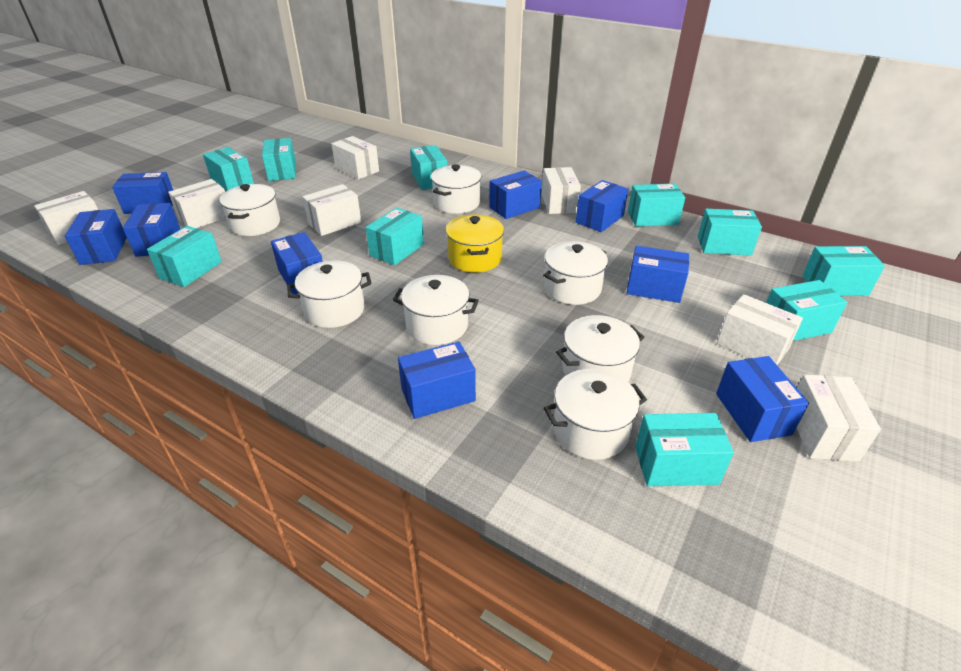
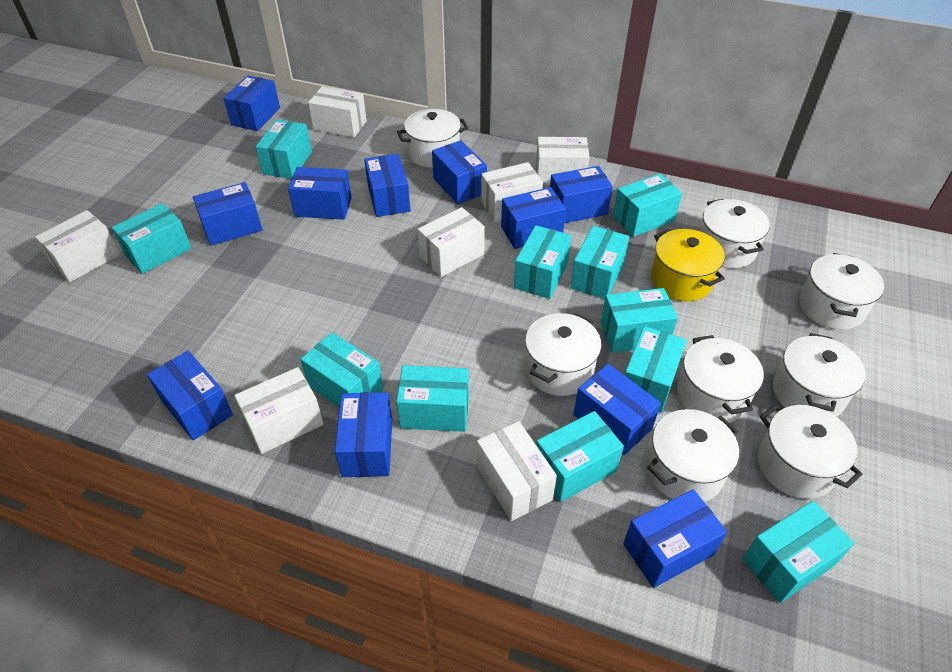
blue box: [65,209,127,265] [112,172,173,214] [123,203,180,257] [271,232,323,294] [398,341,476,419] [489,171,542,219] [576,180,628,232] [627,246,689,303] [716,356,809,442] = 9 -> [147,351,233,440] [193,182,263,246] [223,75,280,131] [288,167,352,220] [335,392,392,477] [364,154,411,217] [432,140,487,204] [501,187,566,249] [550,166,613,223] [573,364,661,455] [623,489,727,588] = 11
turquoise box: [147,226,222,287] [203,147,254,191] [262,138,296,181] [365,208,424,265] [410,145,447,190] [628,183,685,227] [635,413,734,486] [698,209,762,256] [766,280,847,341] [802,246,885,296] = 10 -> [111,203,192,274] [256,120,312,179] [300,332,383,408] [396,365,469,432] [514,225,572,299] [536,411,624,502] [570,226,629,299] [600,288,678,353] [613,174,682,237] [625,326,687,413] [742,501,855,603] = 11
white pot: [219,184,280,236] [287,261,372,328] [393,275,479,345] [431,164,481,214] [543,241,608,305] [544,369,647,460] [556,315,645,382] = 7 -> [397,109,468,168] [525,313,601,396] [647,409,739,502] [677,335,764,422] [700,199,770,268] [758,404,863,499] [773,333,866,417] [799,253,884,330] = 8

